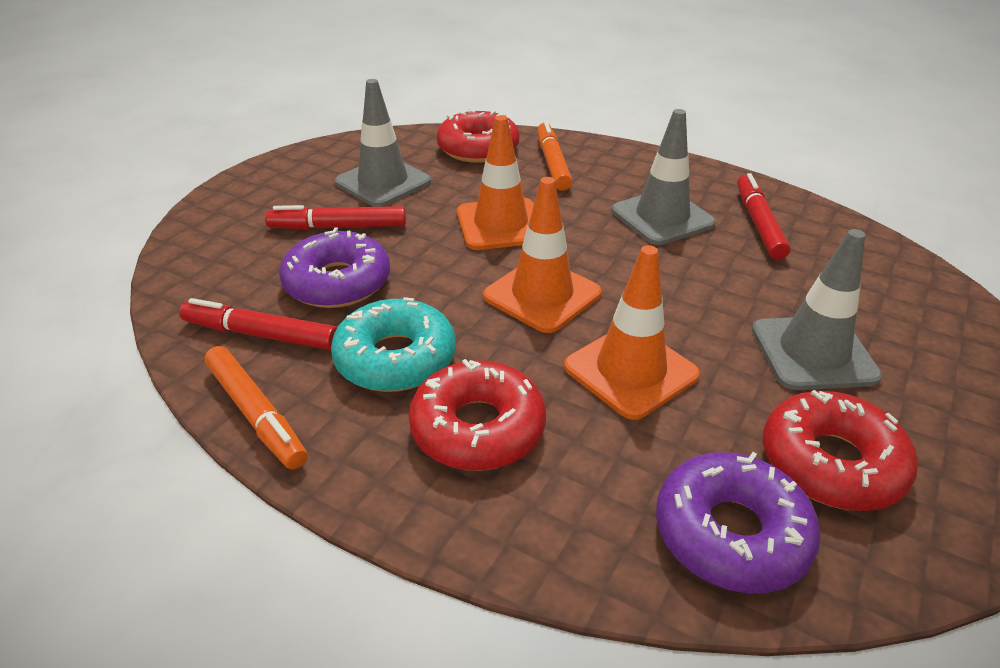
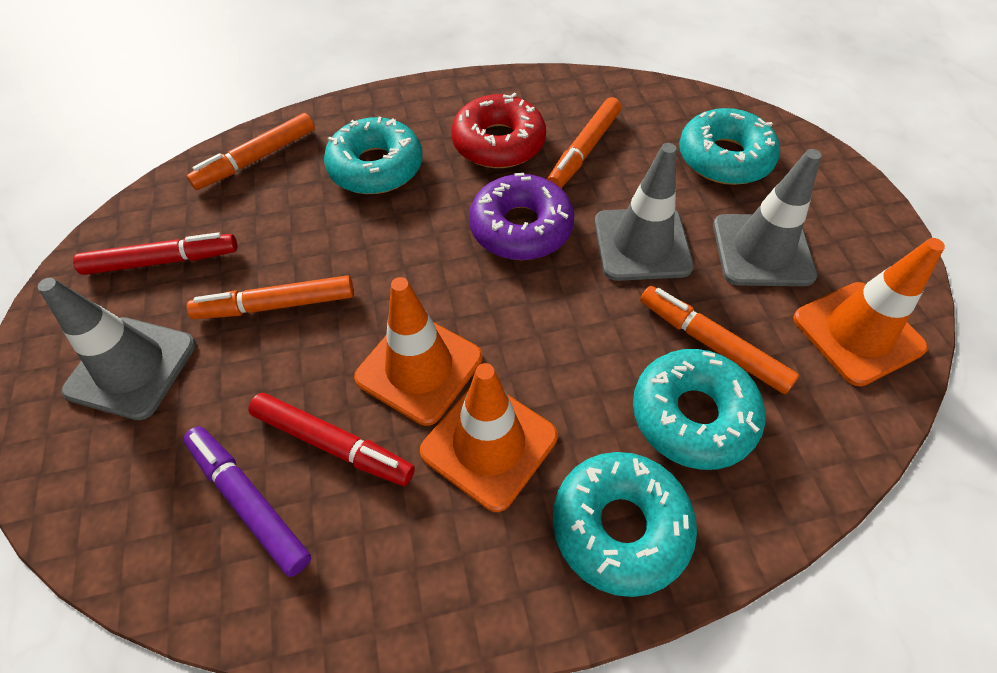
orange marker: [204,346,308,470] [537,121,572,191] = 2 -> [187,113,315,190] [187,276,354,319] [547,97,621,188] [640,286,799,394] = 4
purple donut: [279,227,390,308] [656,452,821,593] = 2 -> [469,173,574,260] = 1
purple marker: none = 0 -> [183,427,311,577] = 1
red donut: [408,359,546,471] [437,109,520,163] [763,390,918,511] = 3 -> [451,93,546,168] = 1
red marker: [179,298,337,350] [265,205,406,229] [737,173,791,260] = 3 -> [73,232,237,275] [248,393,415,486] = 2
turquoise donut: [331,297,456,392] = 1 -> [324,117,422,194] [553,452,697,597] [633,349,765,470] [679,108,780,185] = 4

